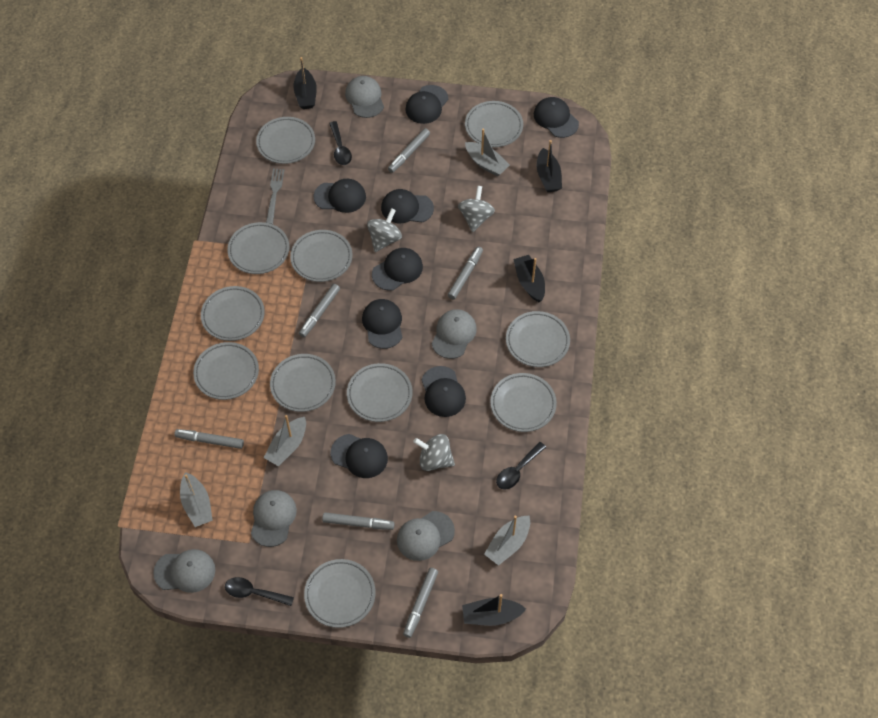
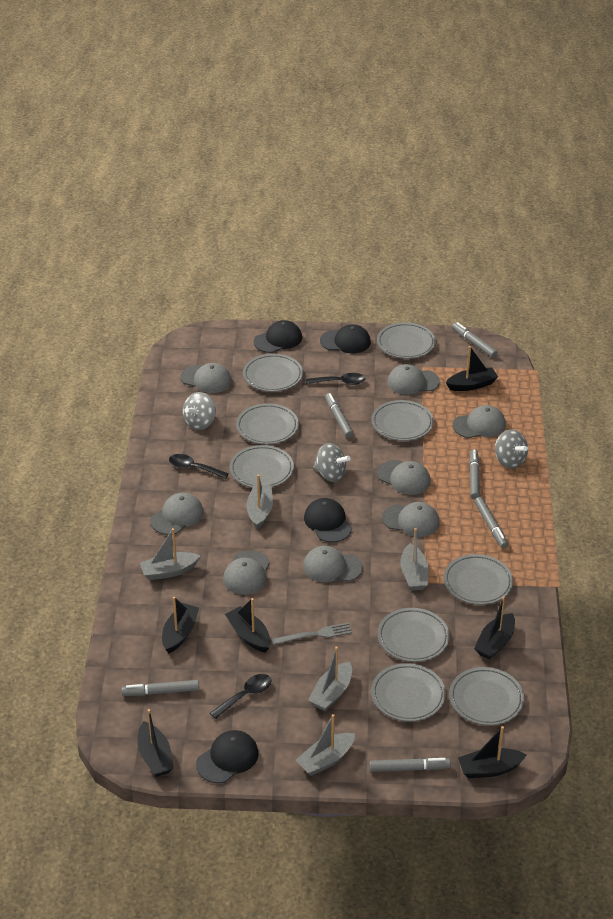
black boat: [293,57,317,109] [462,594,526,626] [513,255,545,302] [537,140,562,192] = 4 -> [137,709,174,777] [162,597,199,653] [225,598,271,653] [446,346,498,391] [458,726,526,778] [474,596,515,660] = 6
black cap: [313,179,366,213] [331,434,388,478] [362,299,402,349] [372,248,423,291] [381,189,434,223] [405,85,448,124] [421,366,466,417] [534,97,579,138] = 8 -> [196,730,259,783] [253,320,302,353] [304,498,352,542] [320,324,371,354] = 4
grey boat: [180,472,213,527] [264,415,306,466] [465,128,510,177] [484,515,530,566] = 4 -> [140,528,201,580] [247,474,273,529] [296,714,355,776] [308,646,352,711] [400,528,428,591] = 5
grey cap: [153,549,215,593] [251,490,297,547] [345,76,384,118] [397,511,455,561] [432,309,477,359] = 5 -> [150,493,204,535] [181,363,232,393] [223,551,270,595] [303,546,363,582] [377,460,431,495] [382,502,440,537] [387,364,440,395] [453,405,506,438] = 8
grey plate: [193,342,259,400] [201,286,265,341] [227,222,289,274] [256,117,315,164] [270,354,336,412] [290,230,353,282] [304,559,376,628] [347,363,413,422] [465,101,523,147] [490,373,557,432] [506,311,570,367] = 11 -> [230,445,294,488] [236,403,299,445] [243,354,303,392] [371,400,434,441] [371,663,446,722] [377,322,436,359] [377,608,449,662] [444,554,513,605] [449,667,524,726] = 9

